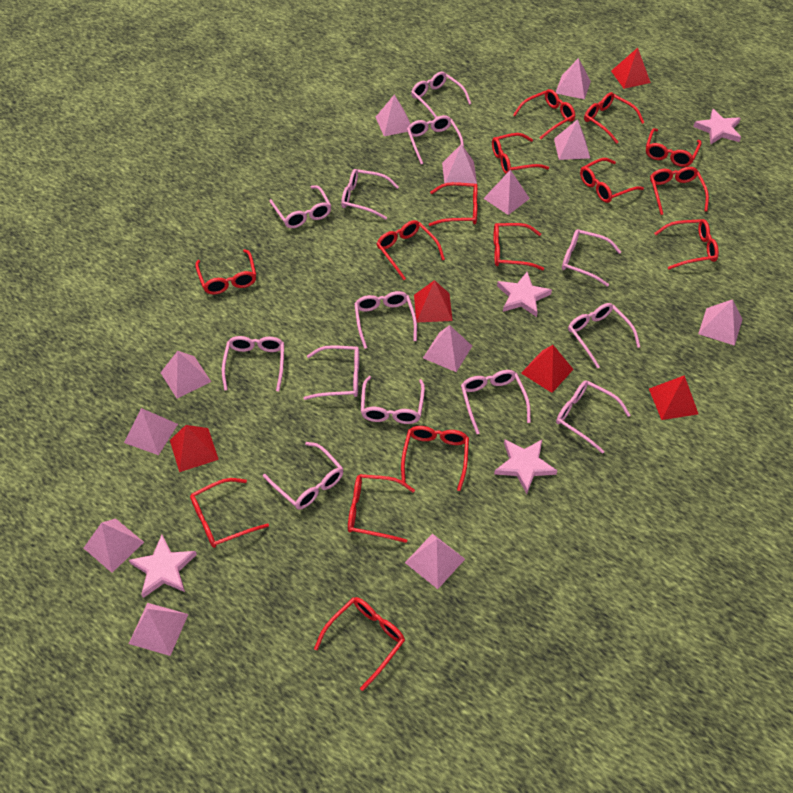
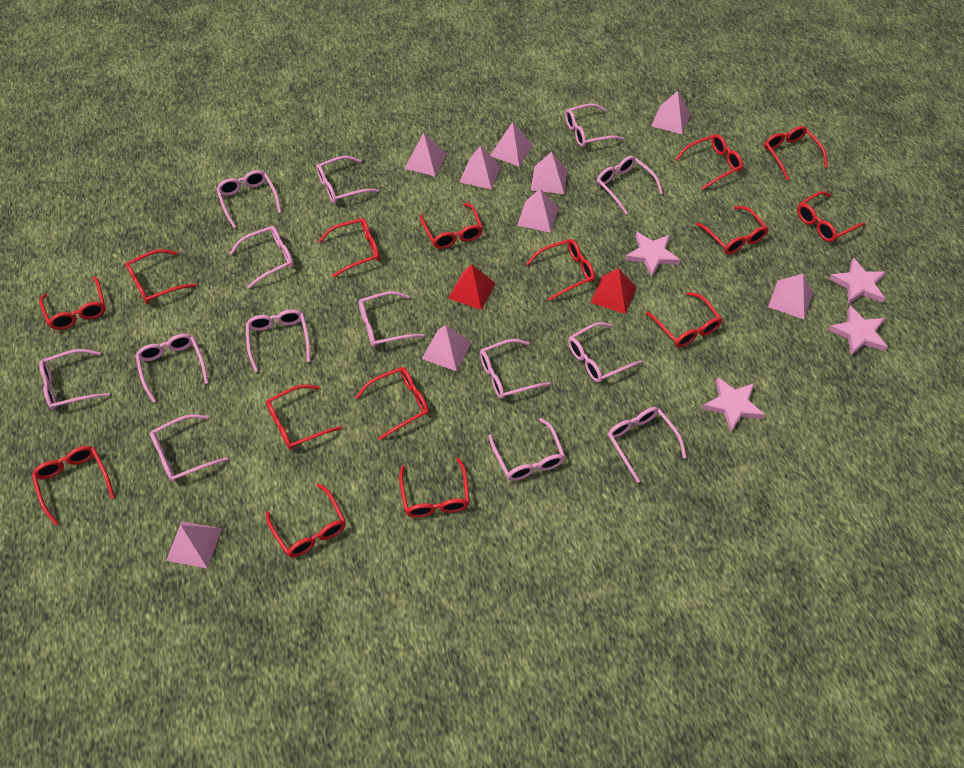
pink glasses: [222,336,284,391] [263,442,343,510] [269,185,331,228] [303,345,359,400] [341,169,399,220] [354,291,417,349] [361,376,425,424] [407,115,464,164] [411,72,471,118] [461,370,531,434] [556,380,630,454] [562,229,621,287] [568,303,640,368] = 13 -> [39,349,110,410] [135,334,208,403] [150,414,228,482] [216,170,282,228] [230,226,294,288] [246,309,310,372] [316,156,379,204] [358,291,424,347] [480,339,551,399] [488,418,565,481] [565,103,624,147] [568,322,642,383] [597,156,663,215] [608,407,687,483] = 14
pink pyramid: [84,518,144,573] [124,408,178,455] [129,603,188,656] [161,351,211,398] [376,94,410,136] [405,533,465,589] [423,325,472,372] [442,144,477,184] [483,170,530,215] [554,119,590,160] [556,58,591,99] [698,299,742,346] = 12 -> [166,521,222,569] [404,133,447,176] [422,325,472,371] [460,146,501,189] [490,122,533,166] [517,189,559,233] [531,152,567,194] [652,91,691,134] [768,274,813,319] = 9
red pyramid: [170,425,219,472] [414,280,453,322] [521,345,574,393] [611,48,651,89] [649,375,698,420] = 5 -> [448,264,496,310] [591,268,636,314] = 2

